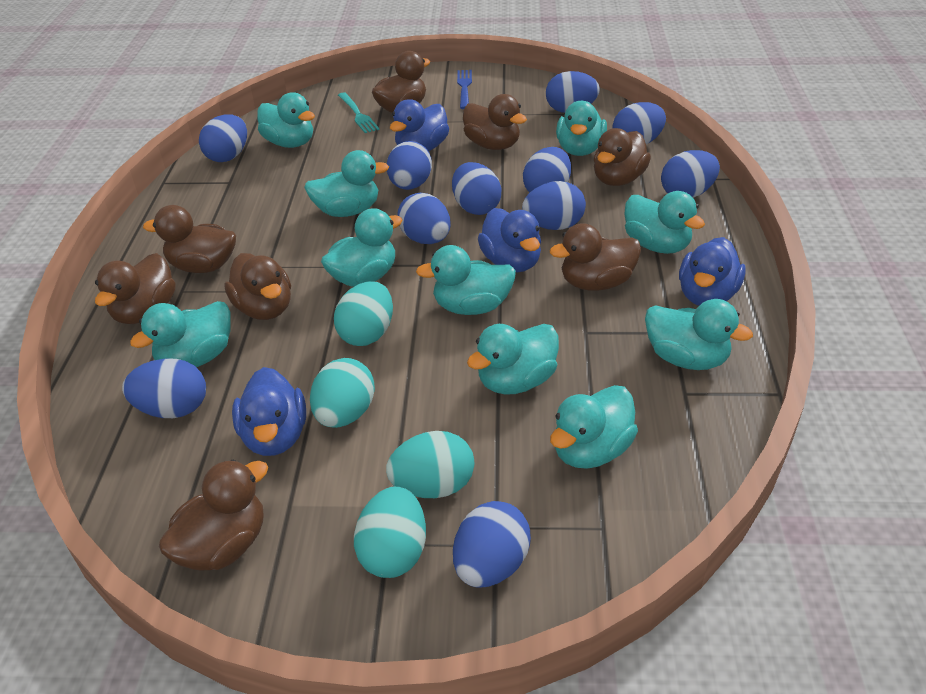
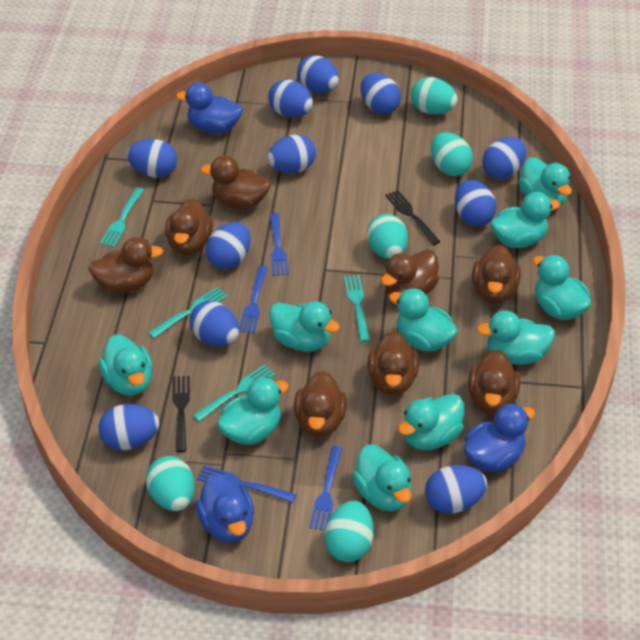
black fork: none = 0 -> [172,376,190,452] [385,190,440,245] = 2
blue duck: [232,367,306,456] [390,99,449,152] [478,208,541,272] [679,237,746,306] = 4 -> [176,82,243,134] [196,473,254,543] [464,403,535,472] = 3
blue fork: [457,70,472,109] = 1 -> [197,465,297,503] [239,266,268,333] [270,213,289,276] [309,446,342,531] = 4
turquoise egg: [310,358,375,428] [334,281,393,346] [354,487,426,578] [386,431,474,498] = 4 -> [146,456,195,511] [325,501,374,562] [367,214,408,259] [411,77,458,115] [431,132,473,176] = 5
turquoise fork: [338,92,379,133] = 1 -> [100,187,144,247] [148,287,228,338] [193,365,275,422] [344,275,370,342] = 4

